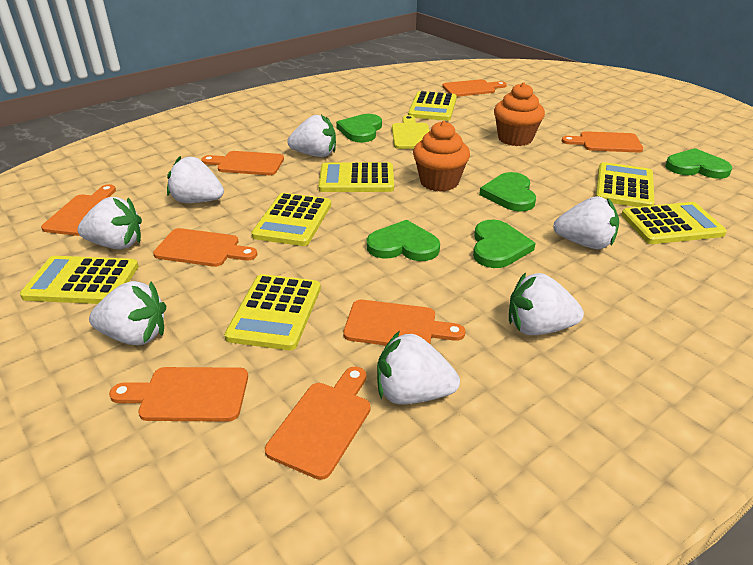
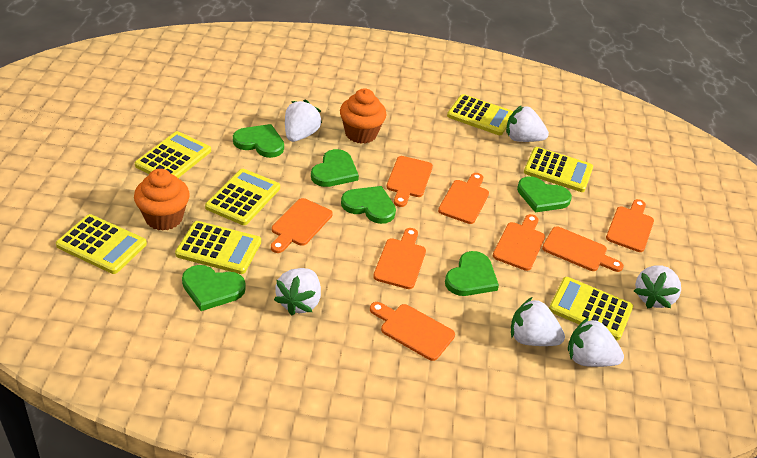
green heart: [336,114,382,142] [367,220,440,261] [473,220,536,268] [479,172,536,212] [665,148,732,179] = 5 -> [182,265,246,311] [233,124,284,158] [311,149,359,187] [341,186,396,224] [445,251,499,296] [517,176,572,213] = 6
white strawberry: [77,197,142,249] [89,281,166,345] [167,156,224,203] [288,115,336,157] [377,331,460,404] [509,272,584,335] [553,196,619,249] = 7 -> [274,268,321,316] [285,100,322,142] [506,105,549,142] [511,297,565,346] [568,317,624,367] [634,265,681,308] = 6
yellow cutting board: [392,115,430,149] = 1 -> none = 0

